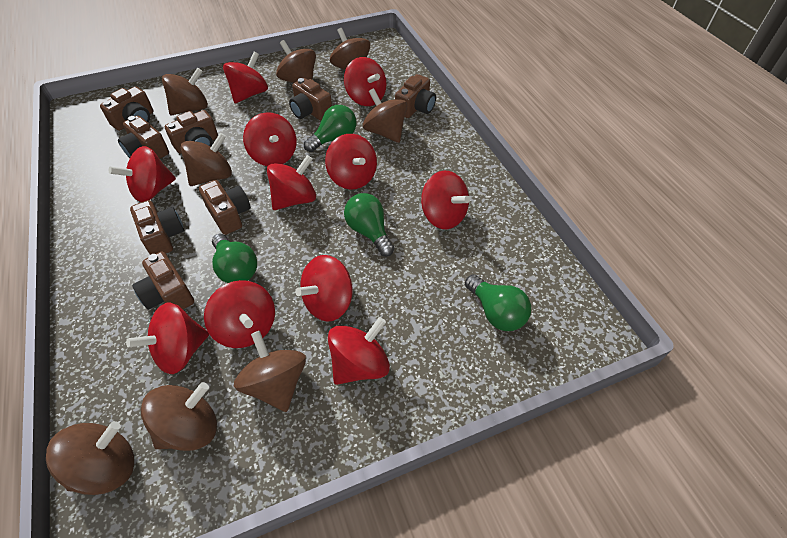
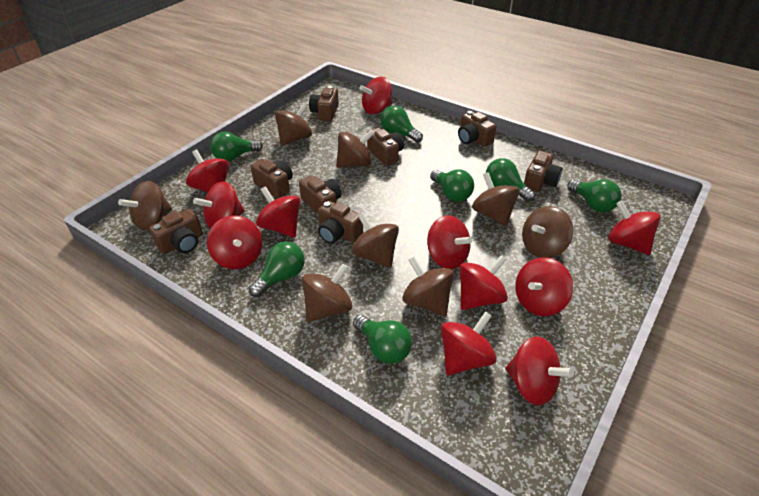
green light bulb: [212,234,257,283] [304,105,356,152] [344,193,394,257] [465,274,531,331] = 4 -> [210,132,263,161] [249,241,305,297] [353,315,412,364] [381,106,423,143] [430,169,474,202] [486,158,535,202] [567,179,621,212] = 7

